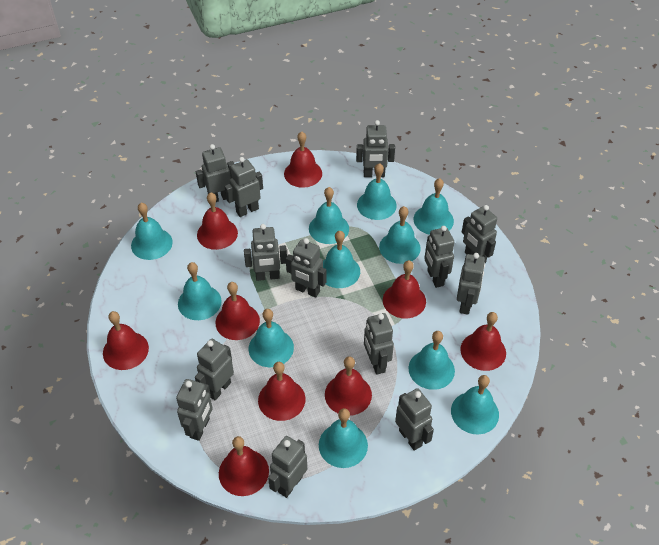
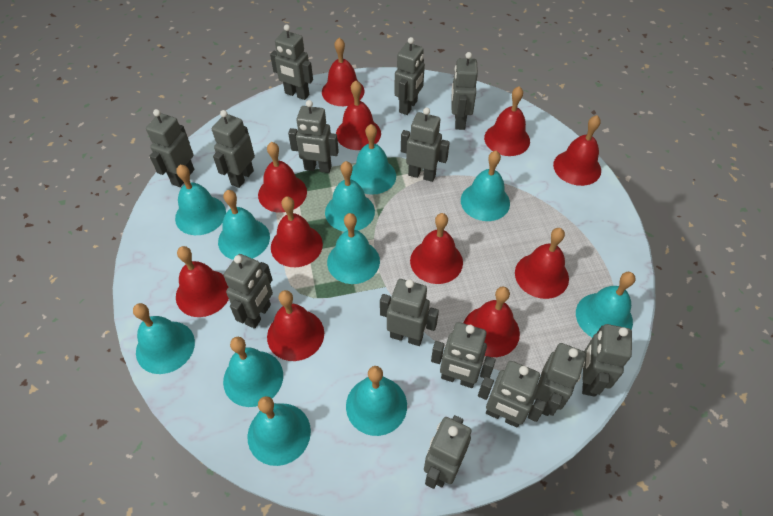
grey robot: [176,379,213,441] [195,339,234,400] [196,144,234,202] [225,157,263,217] [244,224,287,281] [268,436,307,498] [286,238,326,298] [356,120,395,177] [364,313,394,375] [395,388,434,451] [424,226,454,288] [457,253,485,315] [462,205,497,263] = 13 -> [146,109,194,187] [212,110,255,188] [224,254,273,329] [270,24,313,100] [288,100,339,173] [380,279,439,346] [394,37,425,115] [401,108,450,182] [424,415,471,489] [431,322,496,388] [451,52,478,130] [478,361,546,427] [535,343,586,416] [582,324,632,397] = 14
red bell: [103,311,149,370] [197,192,238,250] [215,282,260,340] [219,436,269,496] [258,362,305,421] [284,131,322,188] [325,356,372,416] [383,260,426,318] [460,312,506,371] = 9 -> [176,246,229,317] [258,142,307,213] [267,290,324,361] [271,196,323,267] [322,38,365,106] [336,81,381,150] [410,213,463,284] [464,286,520,357] [484,86,530,156] [515,228,569,299] [553,115,601,186] = 11

